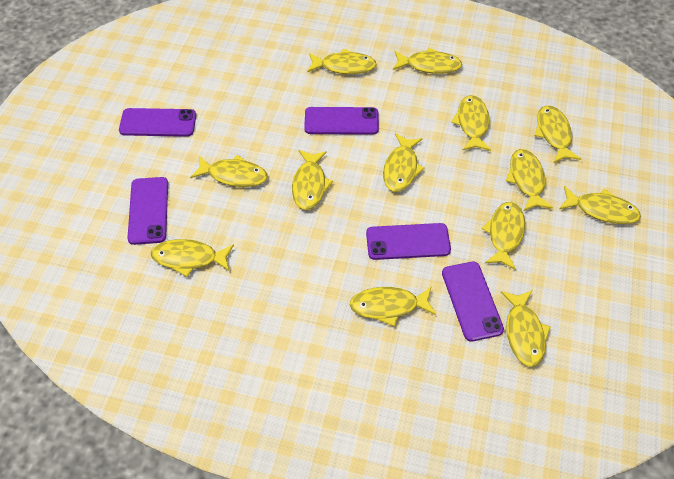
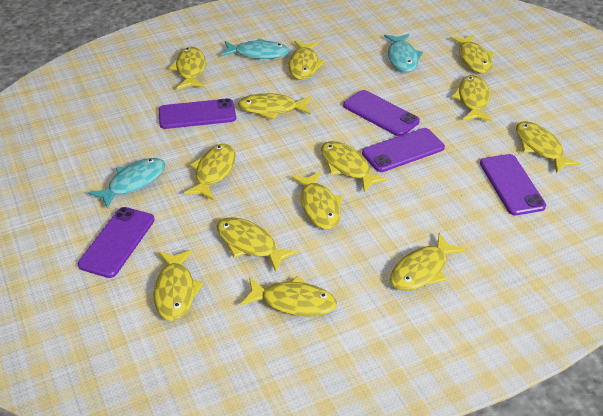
turquoise fish: none = 0 -> [88,158,165,209] [221,38,290,59] [384,34,423,72] = 3

